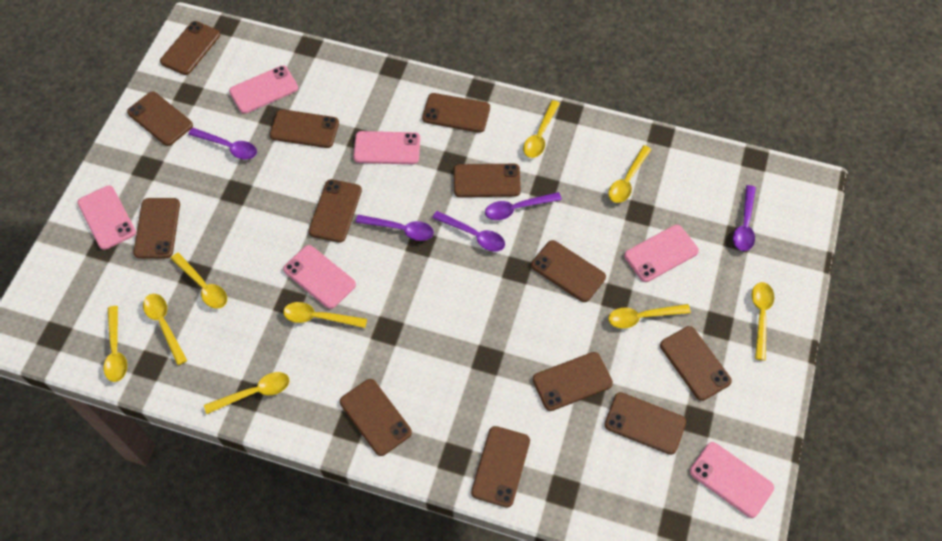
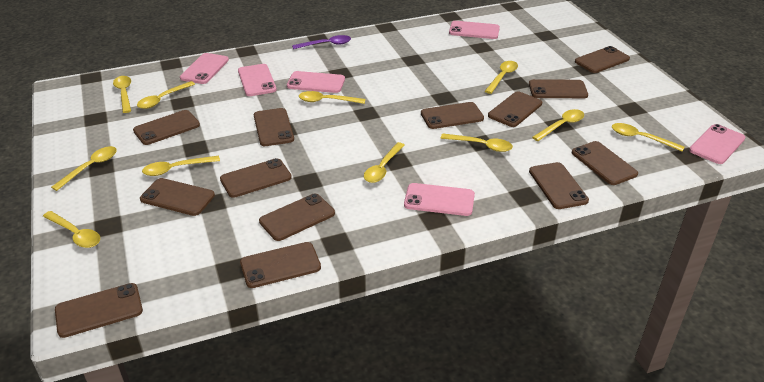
purple spoon: [188,128,257,160] [355,215,434,241] [432,211,505,252] [485,192,562,220] [733,185,756,251] = 5 -> [292,35,351,49] = 1
yellow spoon: [104,306,127,382] [143,294,187,365] [171,253,227,309] [204,372,289,414] [283,302,367,328] [523,100,560,158] [608,145,652,203] [608,304,691,329] [752,282,775,361] = 9 -> [43,211,100,248] [51,146,117,191] [113,76,131,113] [137,81,195,109] [142,156,220,176] [299,91,365,104] [364,142,405,183] [440,134,513,152] [485,61,518,94] [532,109,584,141] [612,123,684,152] = 11

